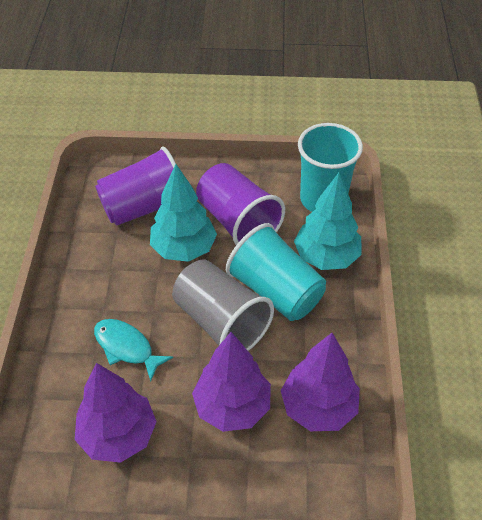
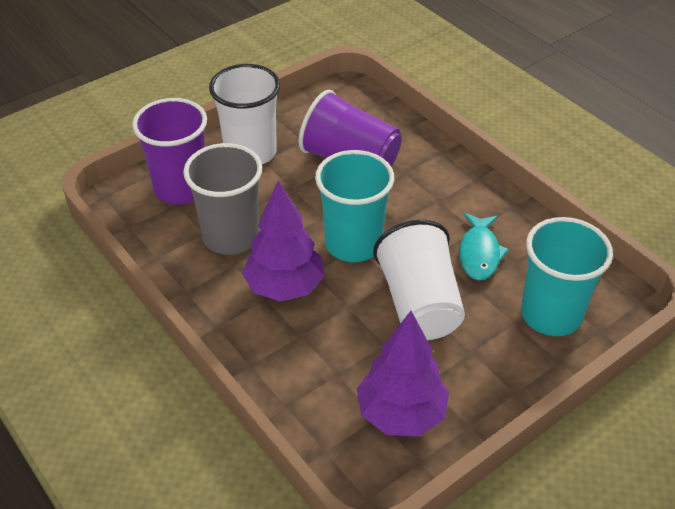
purple tree: [75,363,157,463] [192,332,271,432] [281,333,360,431] = 3 -> [242,180,325,302] [357,311,449,436] = 2
turquoise tree: [150,164,217,262] [294,173,362,270] = 2 -> none = 0
white cup: none = 0 -> [209,64,280,164] [373,220,465,340] = 2

